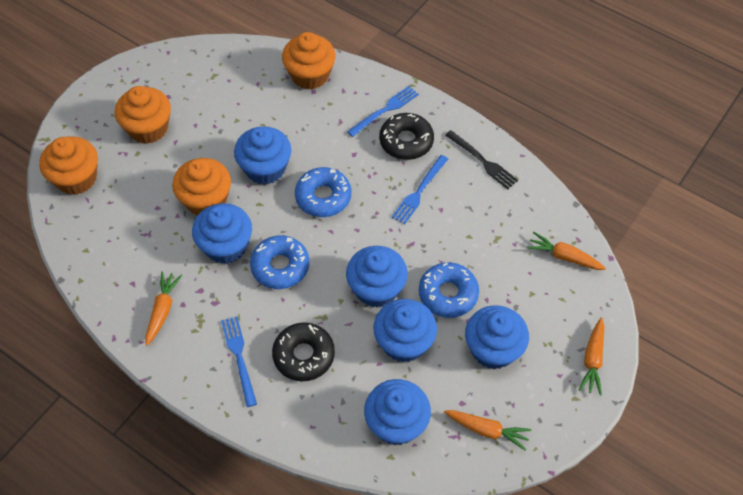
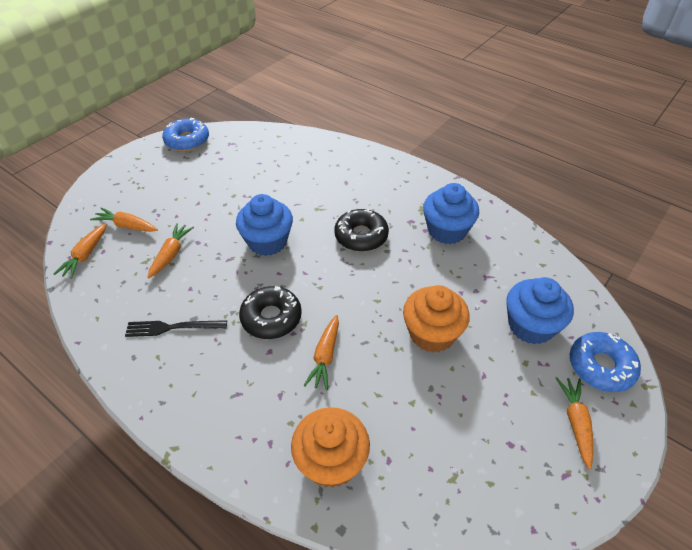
blue cupcake: [192,203,252,264] [234,126,291,185] [346,246,408,308] [364,379,431,445] [373,299,437,363] [465,305,529,369] = 6 -> [236,194,293,256] [423,183,479,244] [506,277,574,344] = 3
blue donut: [250,235,309,289] [295,167,351,217] [419,262,479,318] = 3 -> [162,118,209,151] [570,332,641,392] = 2
blue fork: [221,316,257,407] [347,86,419,137] [392,155,448,224] = 3 -> none = 0
orange carrot: [145,271,182,346] [444,410,532,451] [527,232,606,270] [579,318,605,395] = 4 -> [54,223,107,279] [90,207,158,232] [147,223,194,279] [304,315,339,391] [556,378,593,469] = 5
orange cupcake: [39,136,98,195] [115,86,171,144] [172,158,231,216] [282,32,336,90] = 4 -> [291,407,370,488] [403,285,470,352] = 2

